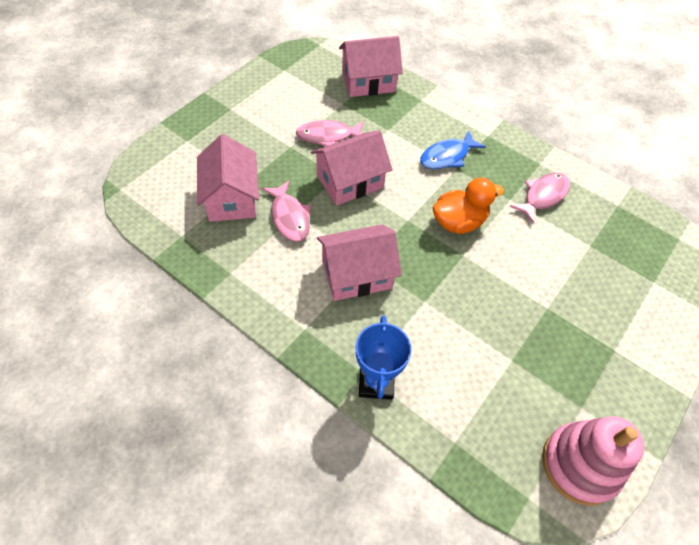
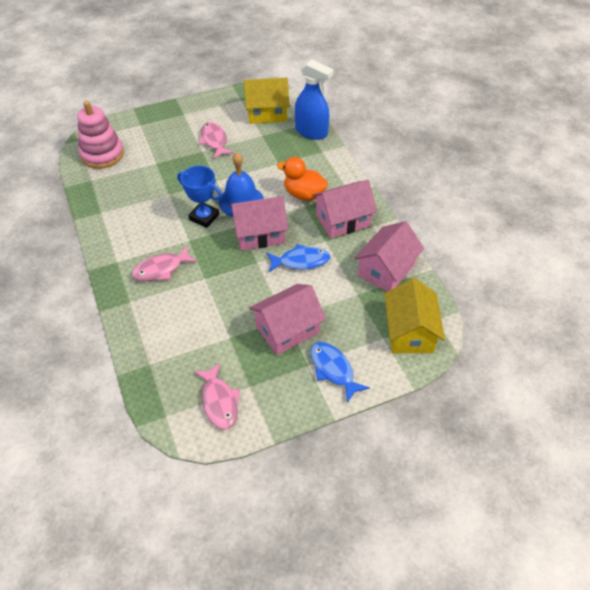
blue bell: none = 0 -> [219,153,264,217] = 1
blue fish: [420,130,486,169] = 1 -> [266,244,331,272] [310,342,370,403] = 2
blue spray bottle: none = 0 -> [295,59,334,140] = 1
yellow house: none = 0 -> [244,78,290,124] [384,278,445,353] = 2

